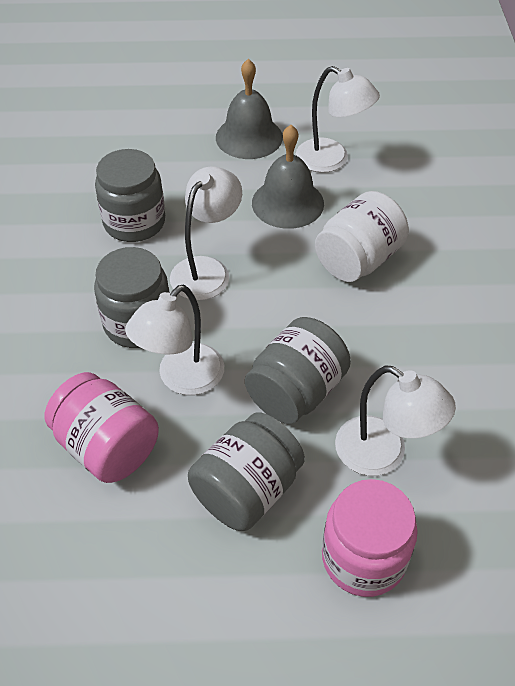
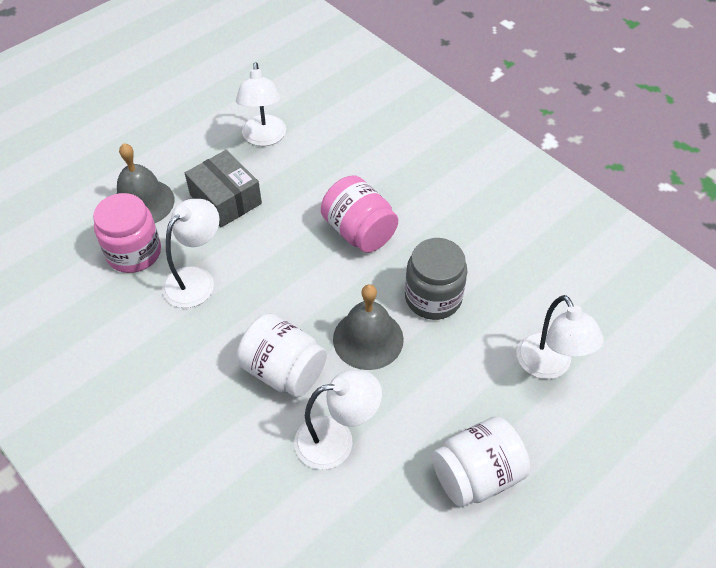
grey box: none = 0 -> [185,150,262,227] = 1
grey jar: [94,247,170,348] [95,149,165,242] [188,412,305,531] [245,317,351,424] = 4 -> [405,238,467,320] = 1
white jar: [315,191,409,282] = 1 -> [237,313,327,397] [432,416,530,507] = 2

